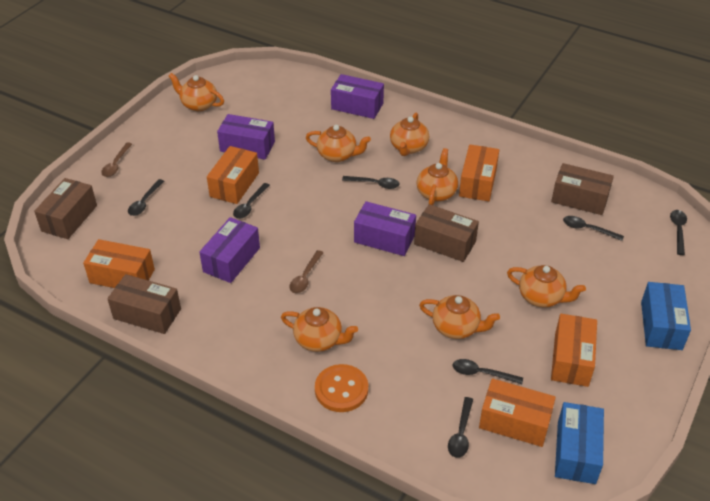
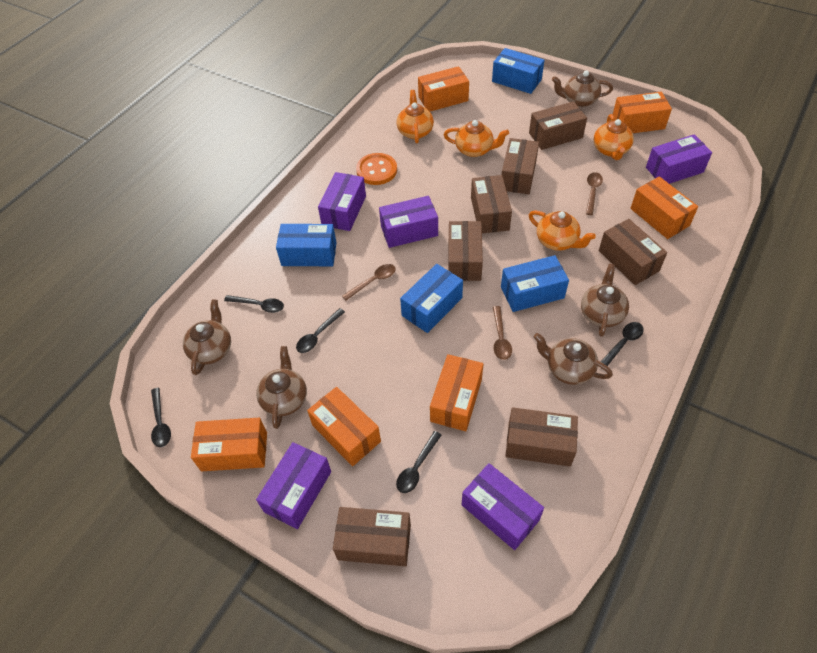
black spoon: [128,179,164,216] [233,183,270,219] [342,176,400,189] [448,397,473,458] [453,359,523,384] [563,216,624,241] [670,210,687,255] = 7 -> [151,388,171,447] [224,295,284,313] [296,308,345,353] [396,431,442,493] [601,322,644,366] = 5
blue box: [555,402,604,484] [641,282,691,350] = 2 -> [276,224,337,266] [400,264,463,333] [492,48,544,94] [501,255,569,312] = 4
brown box: [34,178,97,239] [107,274,181,334] [414,204,479,262] [551,163,614,215] = 4 -> [333,507,411,566] [448,221,483,281] [471,175,512,233] [502,138,539,194] [506,407,578,466] [529,101,587,150] [599,219,667,285] = 7
brown spoon: [101,142,132,177] [289,250,323,293] = 2 -> [342,264,396,301] [493,306,512,360] [586,172,603,215] = 3
brown teapot: none = 0 -> [183,299,231,375] [256,346,307,429] [534,333,613,385] [552,70,613,107] [581,264,629,337] = 5
orange box: [83,239,155,288] [207,146,259,204] [459,145,499,201] [479,378,556,447] [551,314,597,387] = 5 -> [191,418,267,471] [307,387,381,466] [418,66,469,111] [430,354,483,431] [613,92,672,133] [630,176,698,239] = 6
orange teapot: [169,73,224,111] [281,307,358,352] [306,125,371,162] [390,113,429,156] [416,148,458,205] [419,295,500,339] [507,265,586,308] = 7 -> [396,90,434,143] [444,120,509,157] [529,210,596,251] [594,114,634,160] = 4
purple box: [199,217,260,283] [217,114,275,160] [331,74,384,119] [354,201,416,256] = 4 -> [256,442,331,529] [318,172,366,231] [379,196,438,248] [462,463,544,550] [646,134,712,184] = 5

